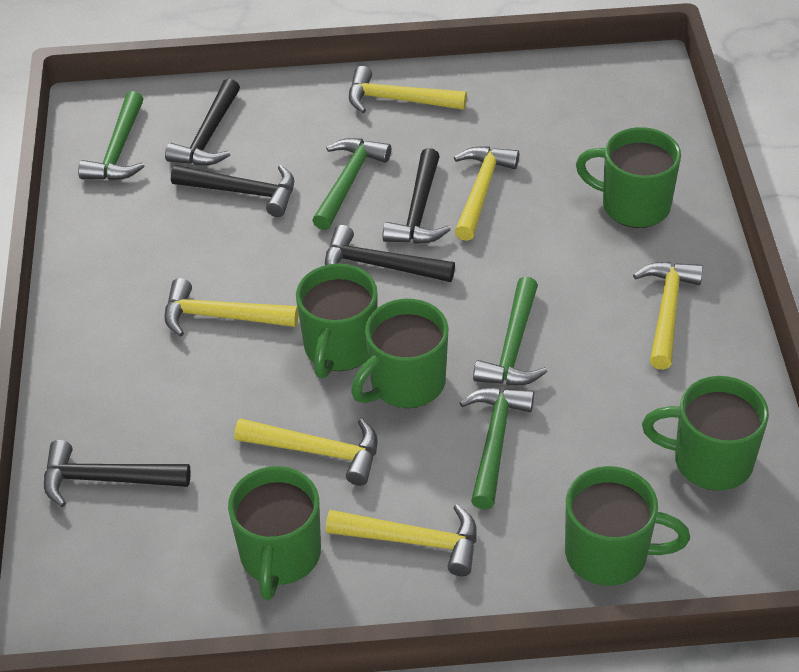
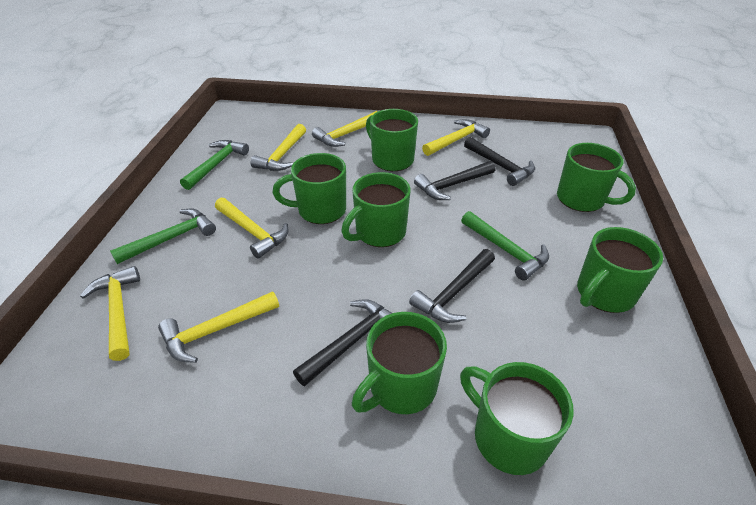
black hammer: [44,440,191,507] [165,79,240,166] [171,165,294,217] [325,225,455,282] [383,148,451,244] = 5 -> [293,299,392,386] [409,249,495,323] [414,161,496,200] [464,137,535,186] = 4
green hammer: [78,91,145,180] [312,138,391,230] [460,388,534,510] [473,277,547,385] = 4 -> [110,208,216,264] [180,140,249,190] [461,211,549,281] = 3
green mug: [228,466,321,600] [296,264,378,378] [351,299,449,408] [565,466,690,586] [576,127,681,228] [642,376,769,491] = 6 -> [273,153,346,224] [341,172,410,247] [352,312,447,414] [366,109,418,171] [460,362,574,475] [557,143,636,212] [577,227,663,313] = 7

